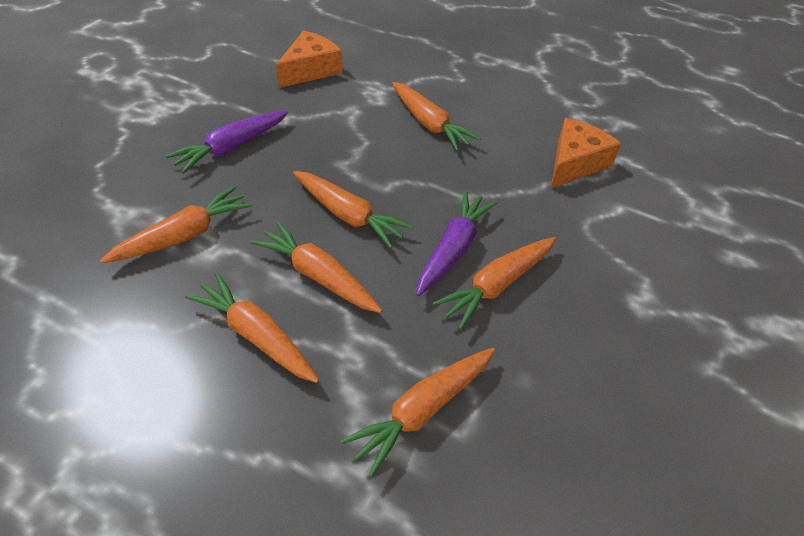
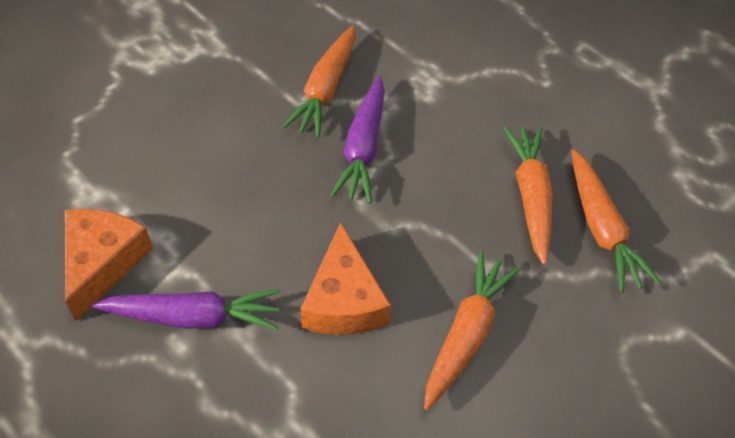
orange carrot: [100,186,253,263] [185,273,319,383] [251,221,383,313] [293,171,413,248] [341,348,495,477] [392,82,481,151] [433,237,556,330] = 7 -> [282,25,355,139] [424,251,520,410] [503,126,552,265] [571,150,661,293] = 4

